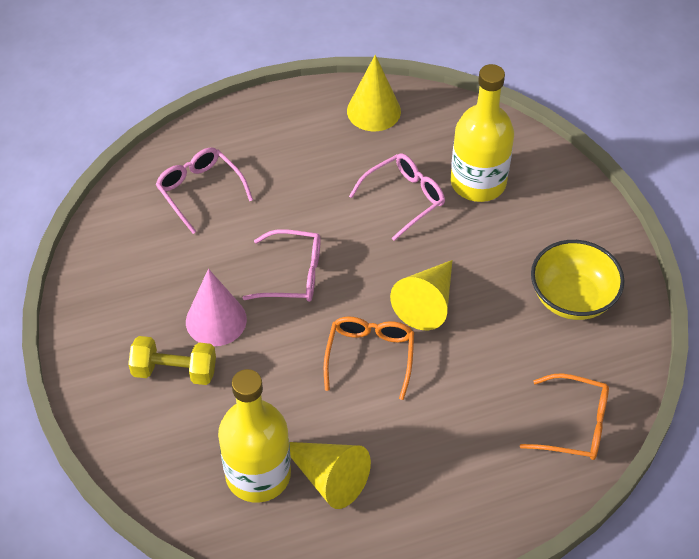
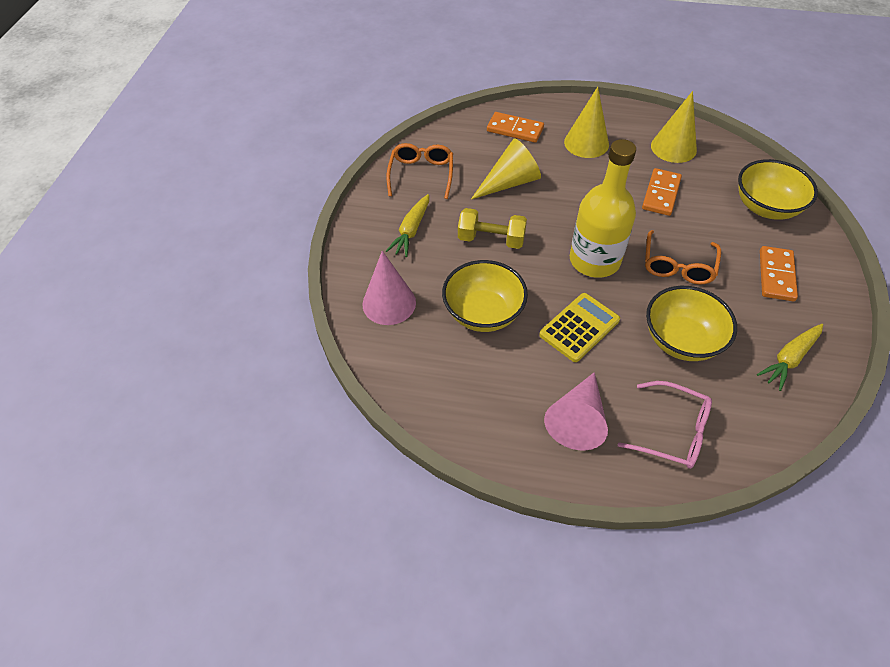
orange domino: none = 0 -> [487,112,544,143] [642,168,682,216] [760,246,798,301] = 3
pink cone: [186,269,247,346] = 1 -> [362,251,416,325] [544,372,608,450] = 2
pink glasses: [155,147,253,234] [243,229,321,302] [349,153,445,241] = 3 -> [618,381,712,469] = 1
yellow bottle: [218,369,291,503] [451,64,514,202] = 2 -> [570,139,636,278] = 1
yellow bowl: [531,240,625,320] = 1 -> [442,260,528,332] [646,286,737,361] [738,159,818,220] = 3
yellow calculator: none = 0 -> [539,293,620,362] = 1
yellow carrot: none = 0 -> [386,194,429,257] [757,324,823,391] = 2

